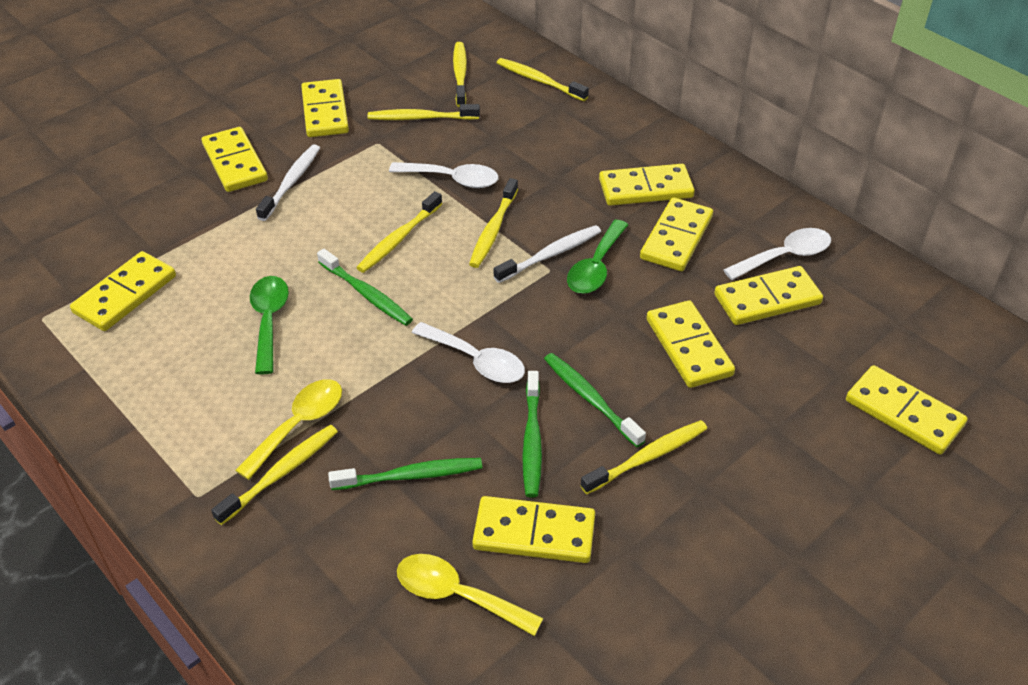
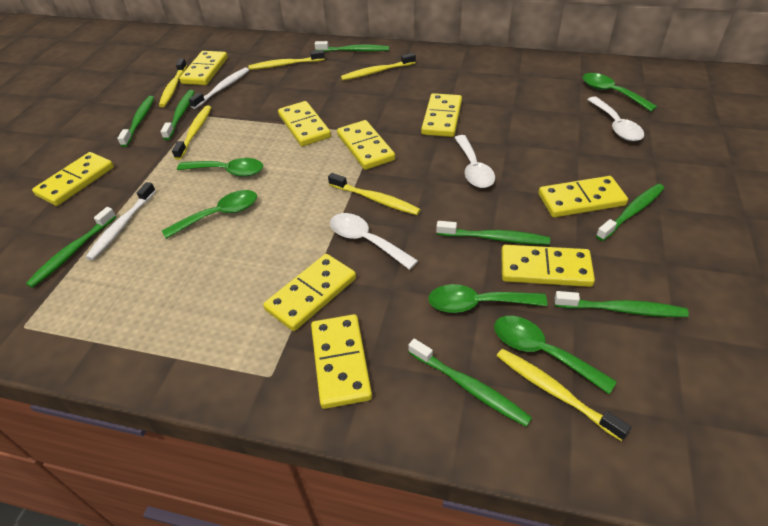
green spoon: [250,276,289,375] [567,220,628,294] = 2 -> [162,190,257,239] [177,158,263,177] [428,284,547,313] [494,316,617,394] [583,73,657,112] = 5
green toothbrush: [317,248,413,326] [328,458,482,490] [522,371,542,498] [544,353,646,447] = 4 -> [26,207,116,288] [117,96,155,147] [161,90,195,140] [315,41,389,52] [408,339,532,427] [436,221,550,245] [555,291,689,317] [596,184,665,241] = 8
yellow spoon: [235,379,342,480] [397,554,543,636] = 2 -> none = 0
yellow toothbrush: [211,425,338,525] [356,191,442,273] [368,104,480,120] [453,42,467,107] [469,178,518,268] [497,58,589,101] [581,420,707,494] = 7 -> [159,58,187,107] [172,105,212,160] [248,50,325,70] [328,173,421,215] [341,53,416,80] [497,349,631,441] = 6

